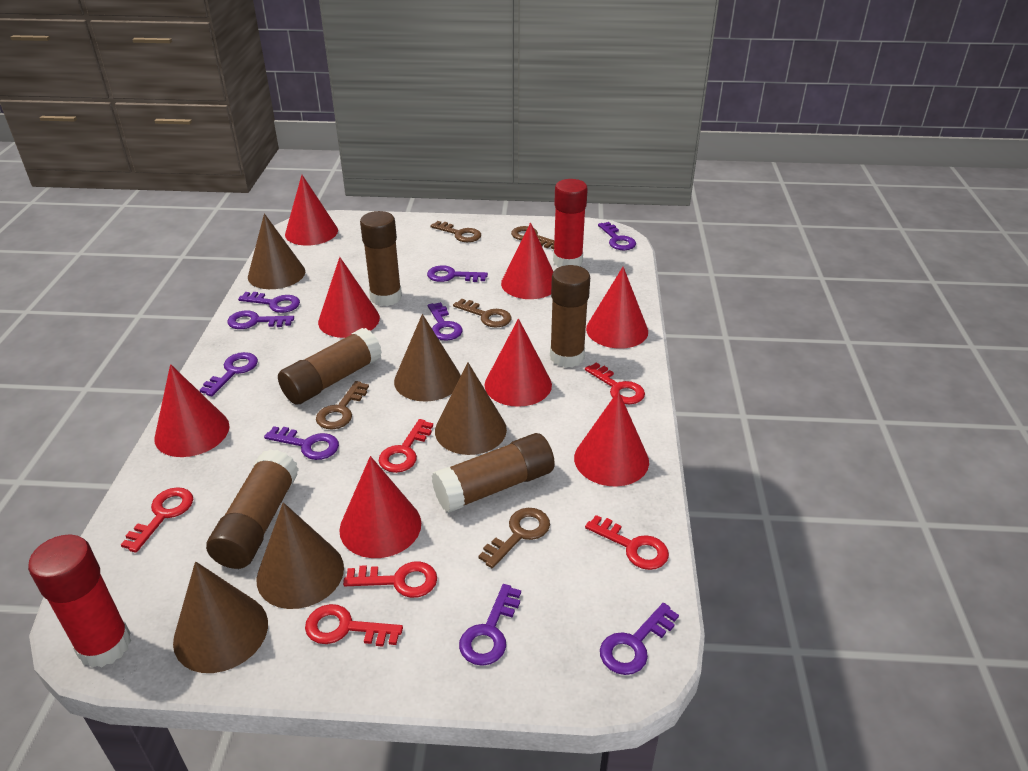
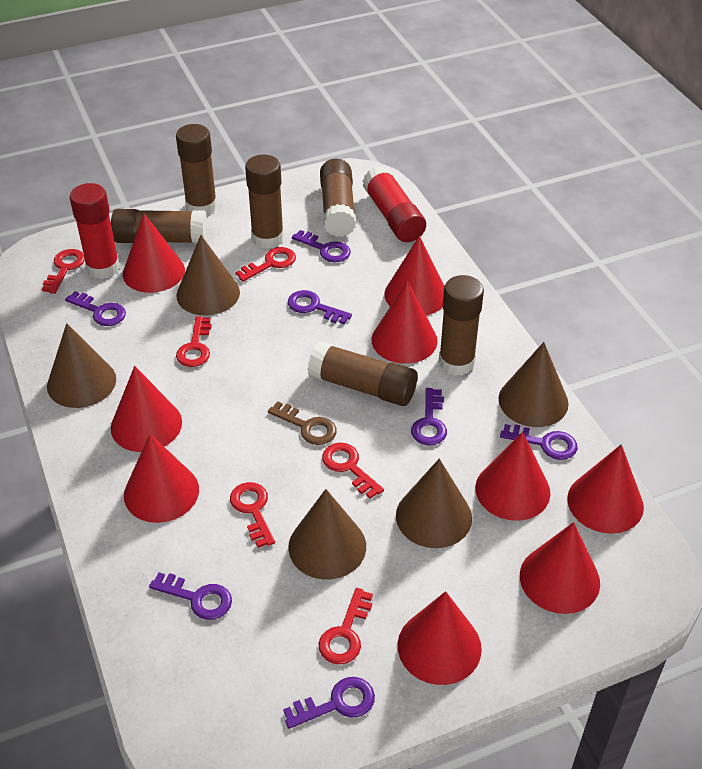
brown glue stick: [206,449,299,569] [278,328,382,404] [360,211,402,306] [432,433,555,513] [550,265,590,368] = 5 -> [111,209,207,243] [176,124,217,215] [245,154,284,249] [307,342,417,406] [320,159,356,237] [439,275,484,376] = 6
brown key: [316,381,369,429] [430,221,481,242] [453,299,511,328] [478,508,550,568] [511,226,554,249] = 5 -> [268,401,337,445] = 1
purple key: [200,352,258,396] [227,310,294,329] [238,292,300,313] [264,426,339,460] [427,265,488,282] [428,302,462,341] [459,584,521,666] [598,222,636,250] [600,603,679,675] = 9 -> [65,291,126,326] [149,572,232,620] [283,677,375,729] [288,290,352,324] [292,230,351,262] [411,388,447,445] [500,424,578,460] = 7
red cone: [154,364,230,457] [285,175,338,246] [318,257,380,338] [339,456,421,558] [485,318,552,407] [501,222,553,299] [574,391,649,487] [586,267,648,349] = 8 -> [111,366,182,452] [123,213,185,293] [124,434,199,523] [372,281,438,364] [384,236,444,316] [398,591,482,685] [475,432,550,521] [520,522,600,614] [567,444,644,534] = 9

